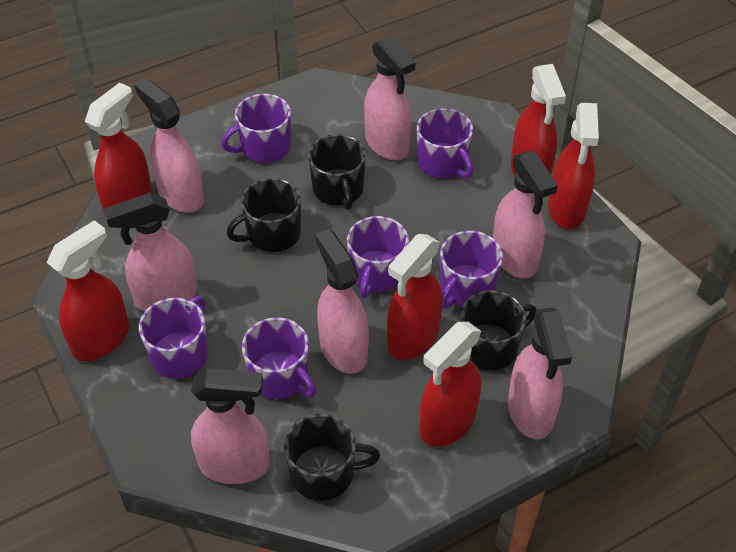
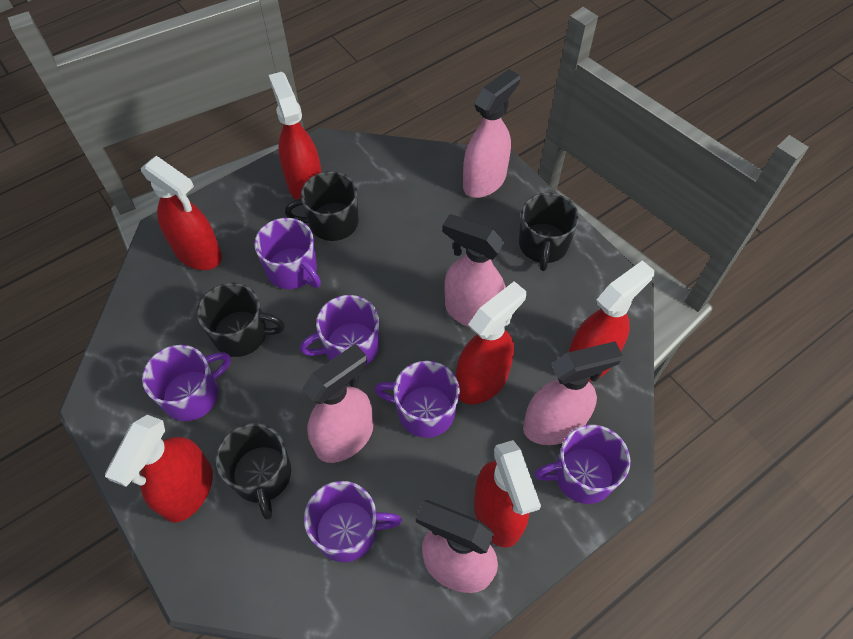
pink spray bottle: [104,193,197,311] [134,79,204,213] [191,368,270,484] [315,229,369,374] [364,36,416,160] [493,151,558,279] [508,308,572,439] = 7 -> [302,344,373,463] [416,500,498,593] [442,214,506,327] [463,69,520,198] [523,341,623,445] = 5

